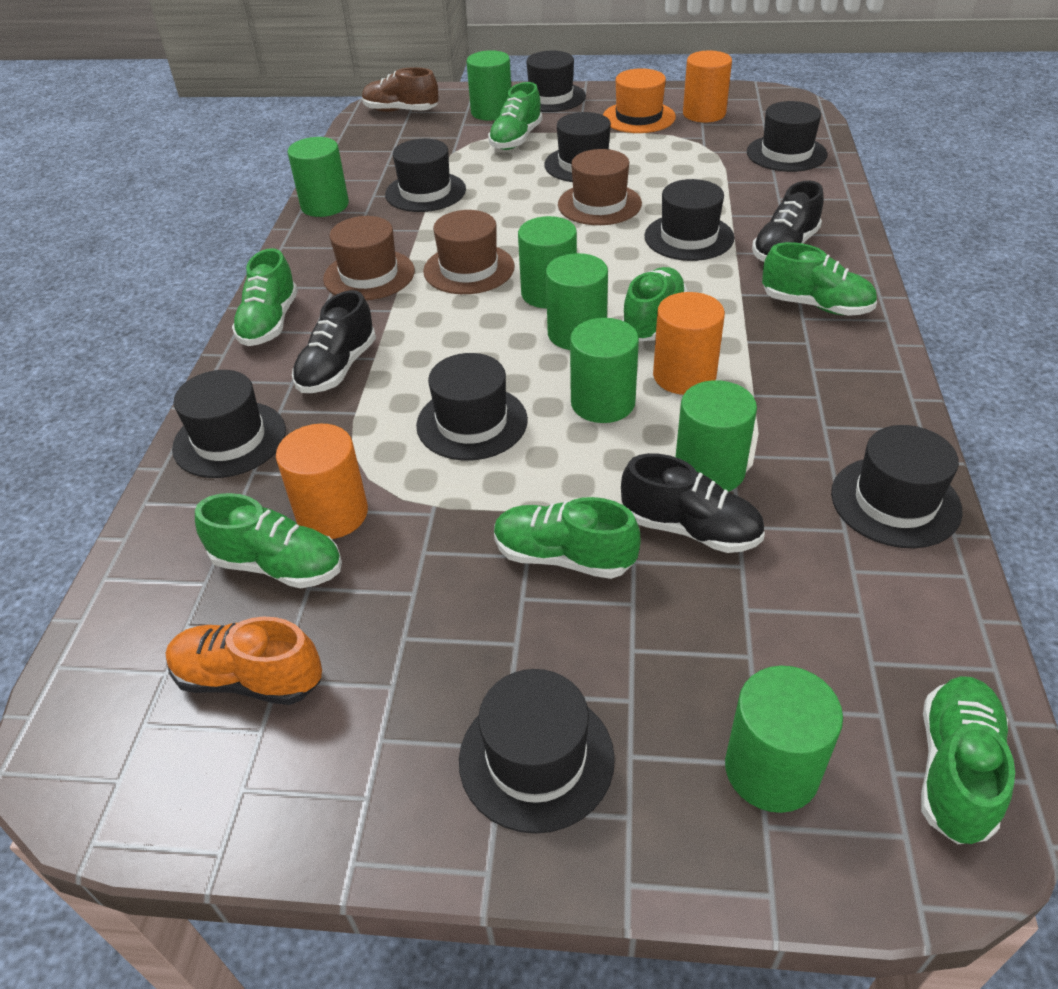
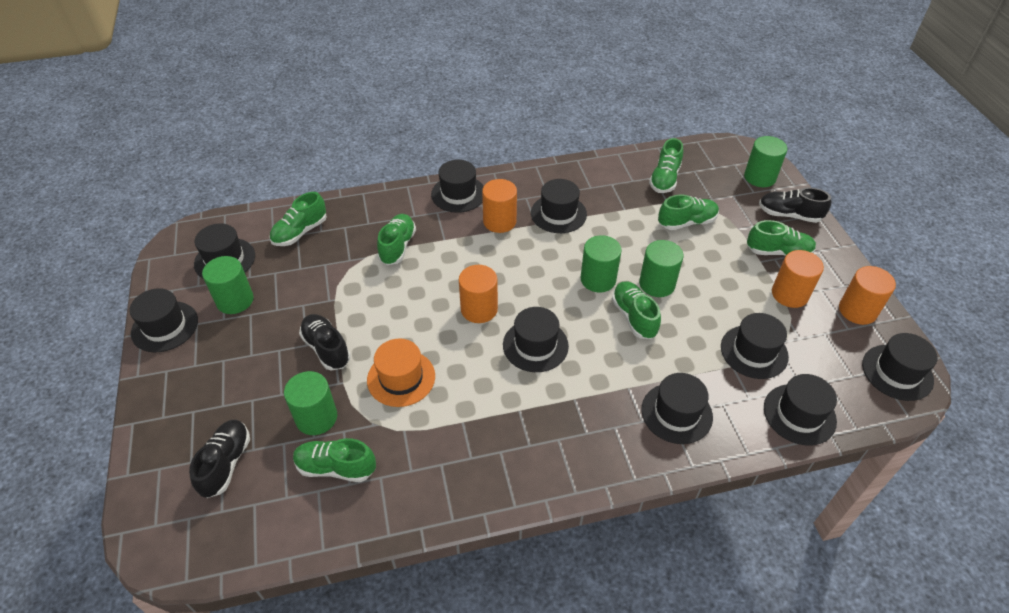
brown hat: [323,216,415,300] [423,210,515,294] [558,149,642,225] = 3 -> none = 0
brown shoe: [362,67,439,112] = 1 -> none = 0
green cylinder: [287,137,349,217] [466,50,511,121] [518,216,577,309] [546,253,608,350] [570,318,639,423] [676,380,757,492] [725,666,843,813] = 7 -> [202,256,254,314] [284,371,337,435] [580,235,622,292] [639,240,684,297] [744,136,787,187] = 5
orange cylinder: [276,424,368,539] [653,292,725,395] [683,50,732,122] = 3 -> [459,265,498,323] [482,179,517,233] [772,250,824,308] [839,266,896,325] = 4
orange shoe: [165,617,322,705] = 1 -> none = 0

